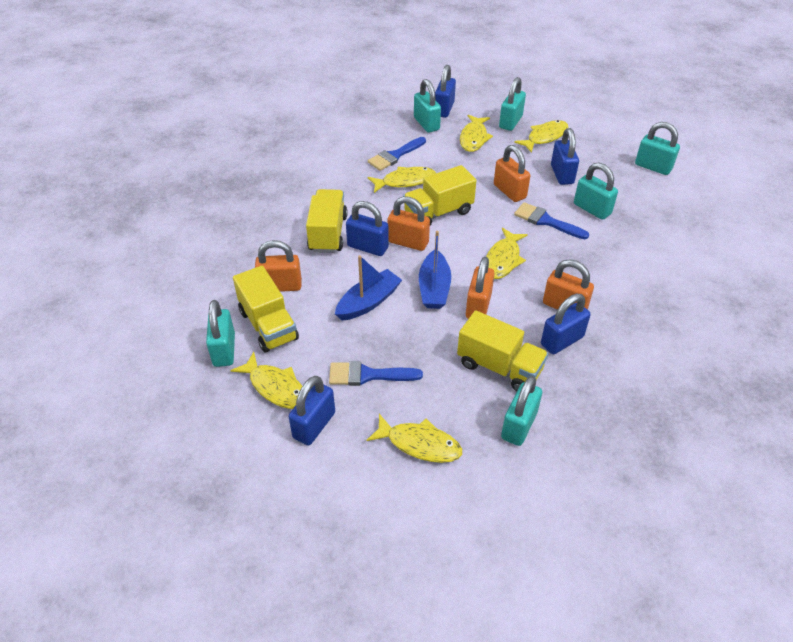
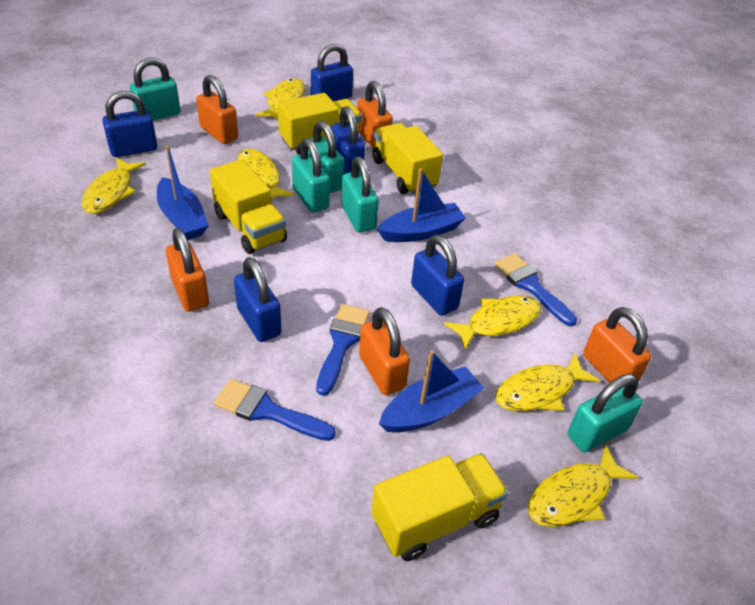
blue boat: [335,255,402,320] [419,231,451,309] = 2 -> [157,145,209,240] [377,168,466,242] [379,350,484,433] = 3
turquoise padlock: [206,300,235,367] [414,79,441,133] [499,77,526,131] [501,376,542,446] [574,163,618,220] [635,122,680,175] = 6 -> [130,58,181,120] [292,138,330,213] [308,121,345,193] [341,157,379,232] [568,374,643,452] = 5

